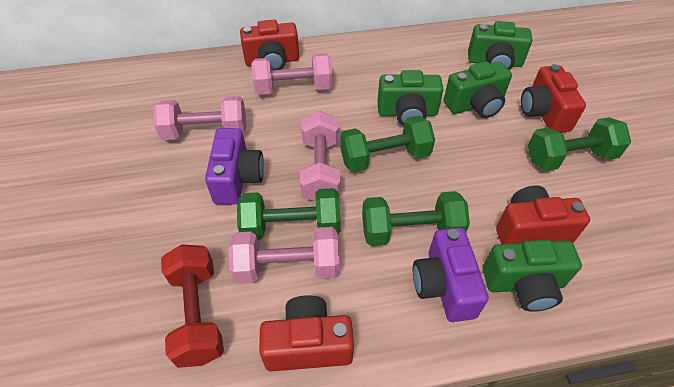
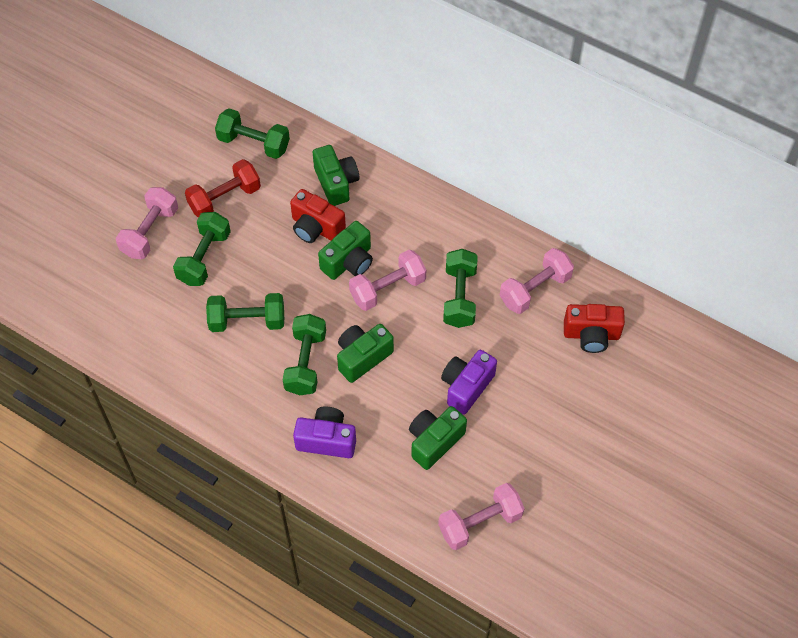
green dumbbell: [237,188,341,240] [340,116,435,172] [362,191,470,246] [528,117,631,171] = 4 -> [173,212,231,286] [206,293,284,332] [215,109,290,159] [283,314,326,395] [443,249,478,328] = 5
red camera: [240,20,299,70] [259,295,354,371] [496,185,590,244] [521,64,586,132] = 4 -> [290,189,346,243] [564,304,625,353] = 2

